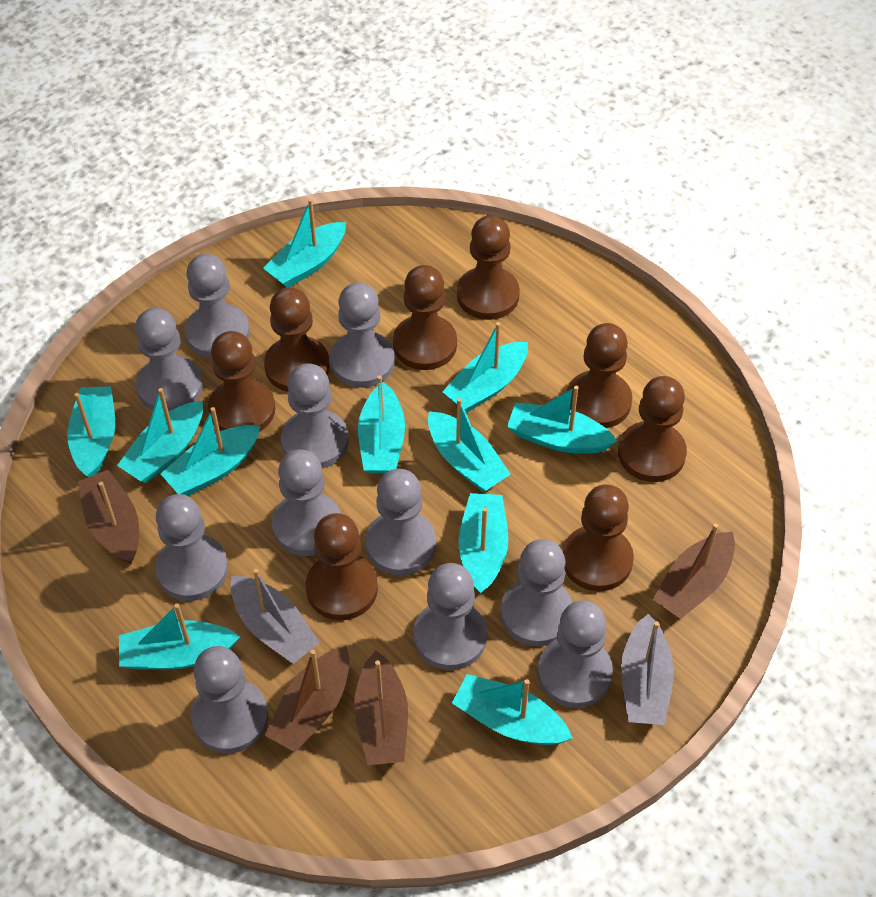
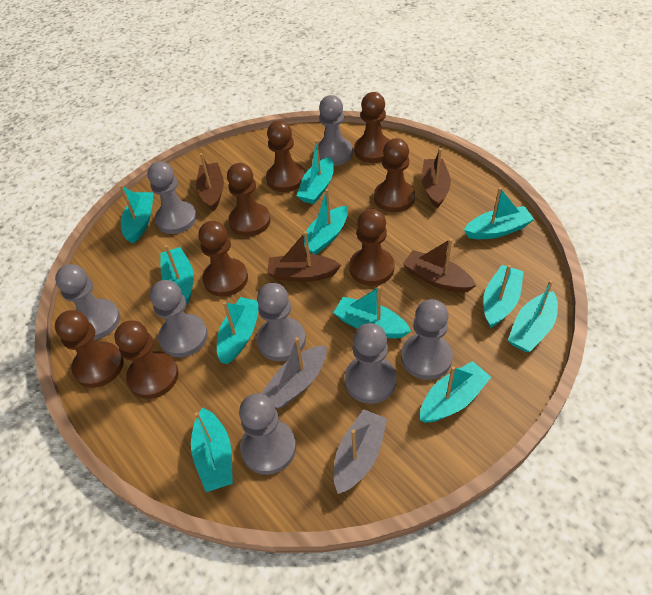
grey pawn: [135,308,203,412] [155,494,228,601] [185,254,250,358] [191,646,268,754] [272,449,341,556] [281,363,349,468] [330,282,395,388] [366,469,436,575] [414,563,487,670] [500,539,573,646] [538,600,613,708] = 11 -> [55,264,120,340] [148,161,197,234] [150,280,208,357] [239,393,296,475] [256,283,306,361] [318,95,353,166] [344,323,397,404] [401,299,453,380] = 8

